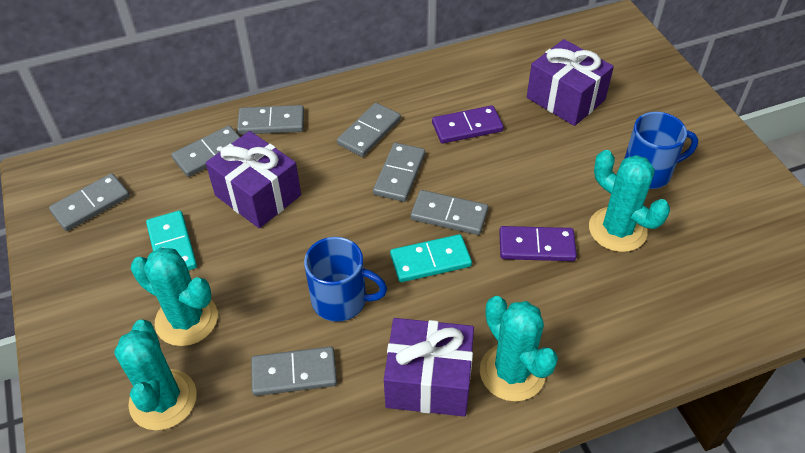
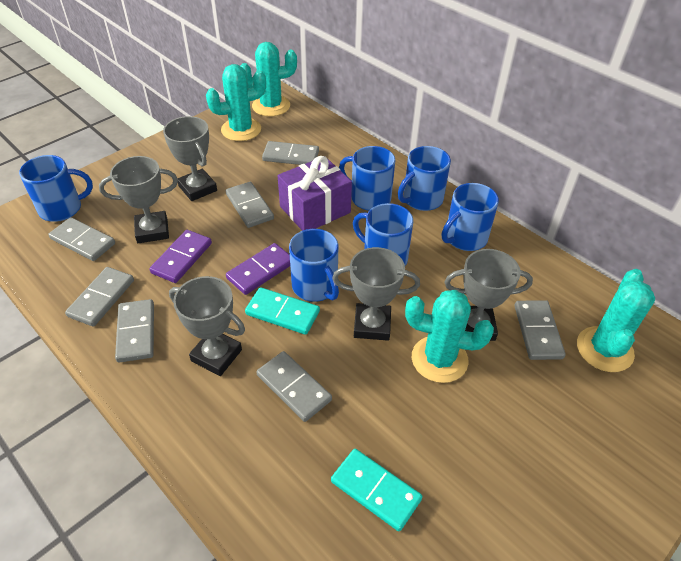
blue mug: [304,237,387,322] [624,112,698,189] = 2 -> [19,155,93,222] [289,229,339,302] [339,146,395,211] [353,203,413,266] [398,146,451,211] [442,183,499,251] = 6
grey trophy: none = 0 -> [99,156,178,243] [163,116,217,201] [169,276,245,376] [332,247,420,341] [444,249,533,341] = 5
purple gift: [206,131,301,228] [384,318,474,417] [527,39,614,126] = 3 -> [278,156,352,231] = 1

